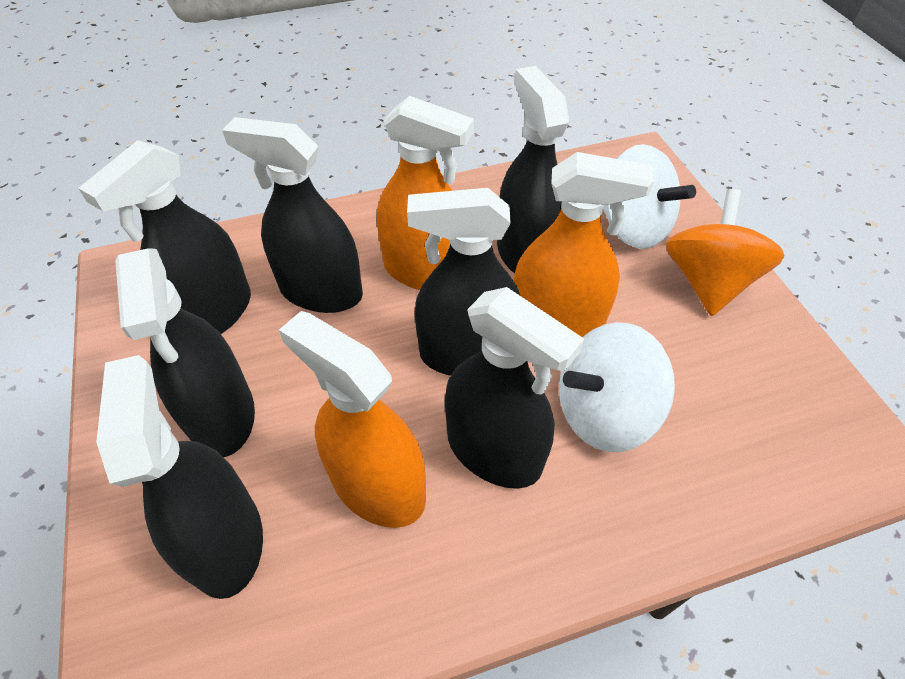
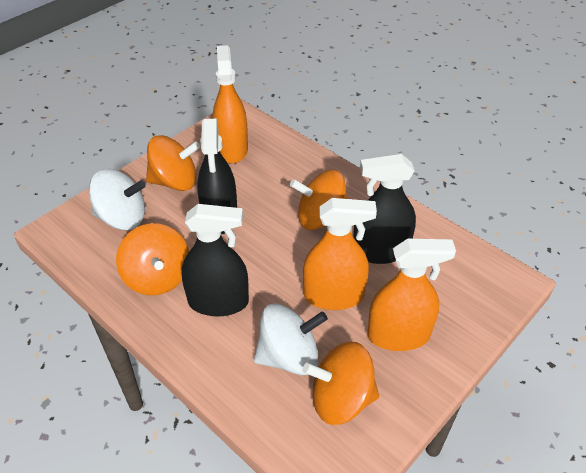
black spray bottle: [78,140,251,334] [96,355,263,599] [115,248,255,457] [222,117,363,313] [407,188,520,376] [445,287,584,489] [497,66,570,273] = 7 -> [182,204,249,316] [197,119,237,234] [353,154,416,264] = 3
orange spinning top: [666,189,785,316] = 1 -> [116,223,189,295] [146,135,200,191] [290,170,347,230] [303,342,379,425] = 4

